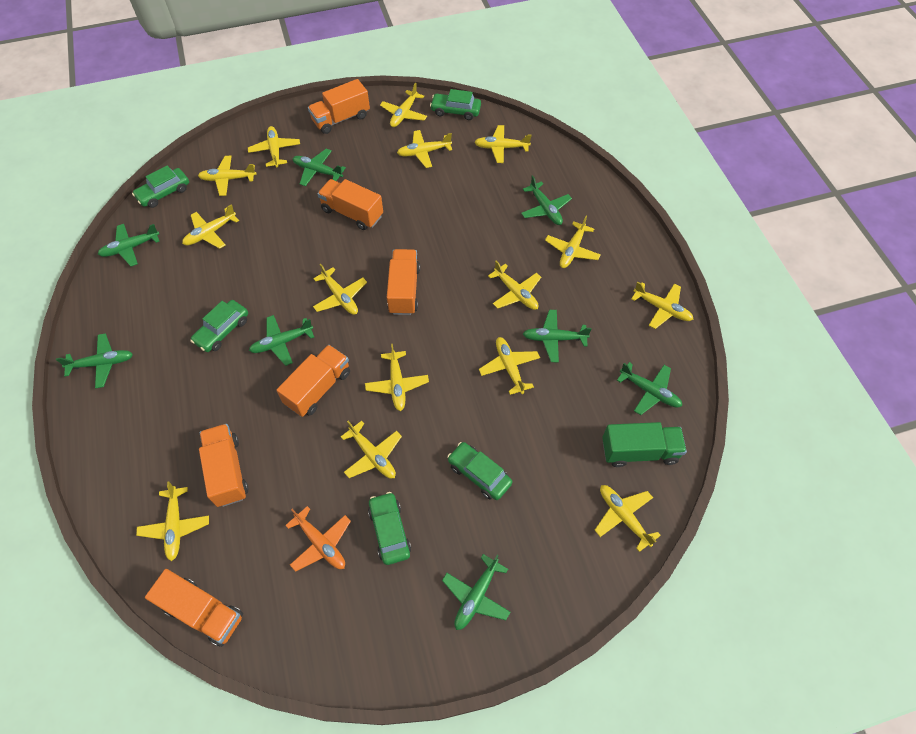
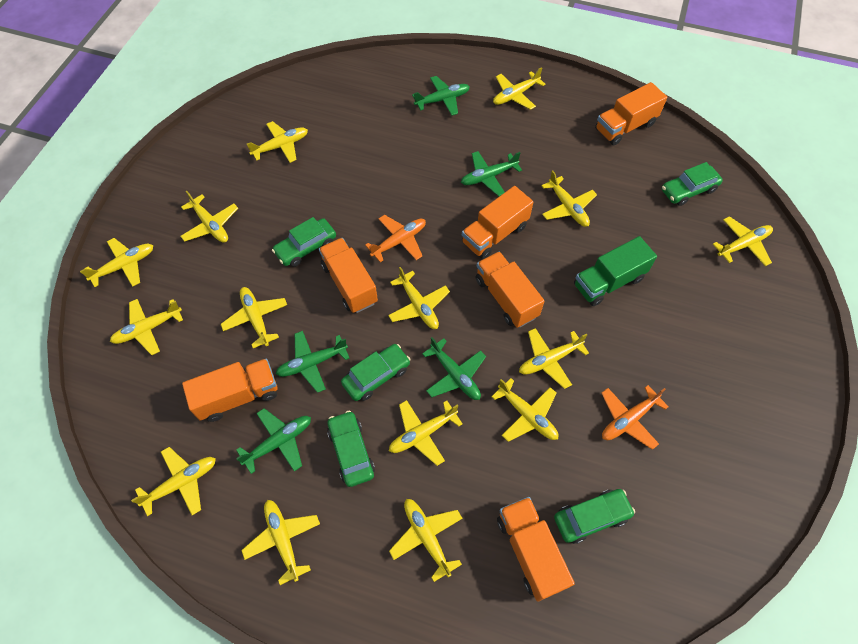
green plane: [56,333,133,388] [98,224,160,266] [249,315,314,366] [292,149,346,187] [442,554,510,630] [521,175,572,225] [523,310,592,363] [617,362,682,415] = 8 -> [236,408,311,474] [276,331,349,393] [412,76,470,115] [422,337,486,400] [461,151,522,196] = 5
orange plane: [285,506,351,572] = 1 -> [365,215,426,262] [602,385,669,450] = 2

